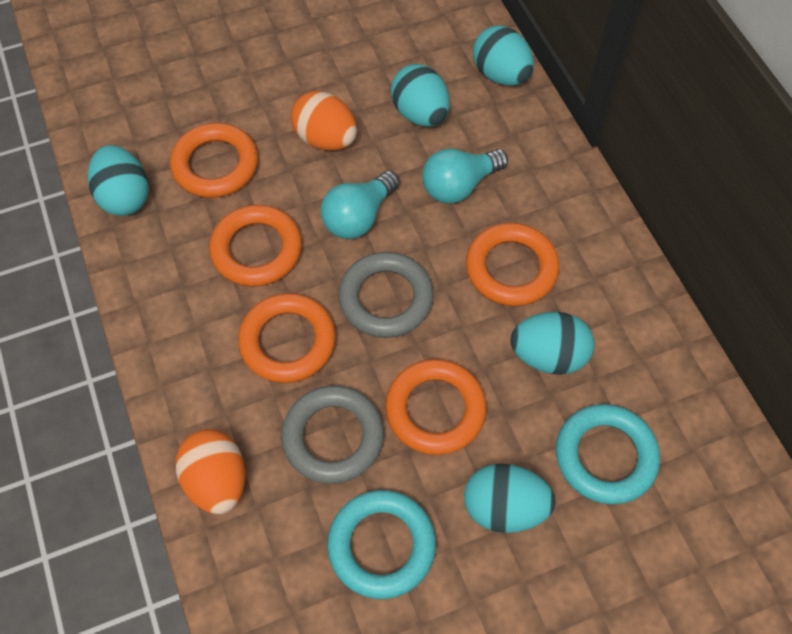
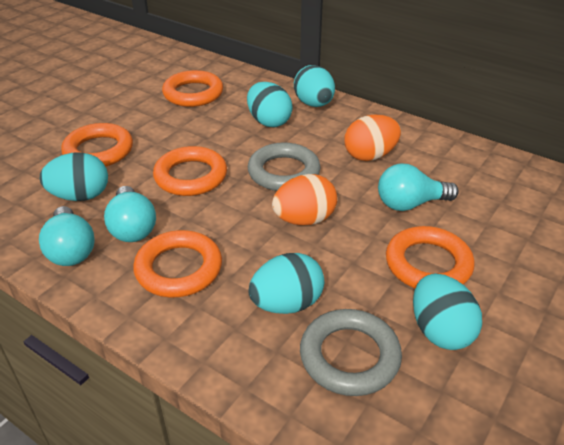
turquoise light bulb: [321,171,400,239] [422,149,508,204] = 2 -> [39,206,95,266] [104,186,156,242] [378,163,459,211] = 3
turquoise ring: [327,490,436,599] [556,404,660,504] = 2 -> none = 0

